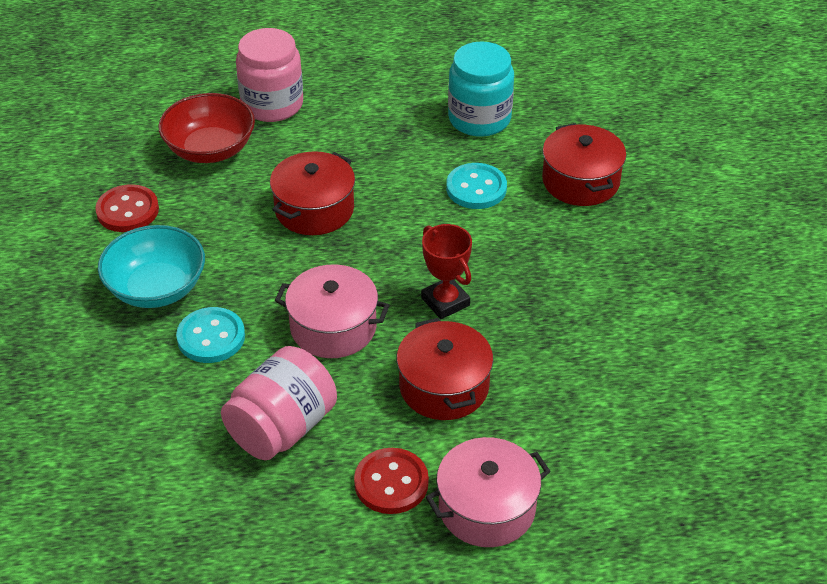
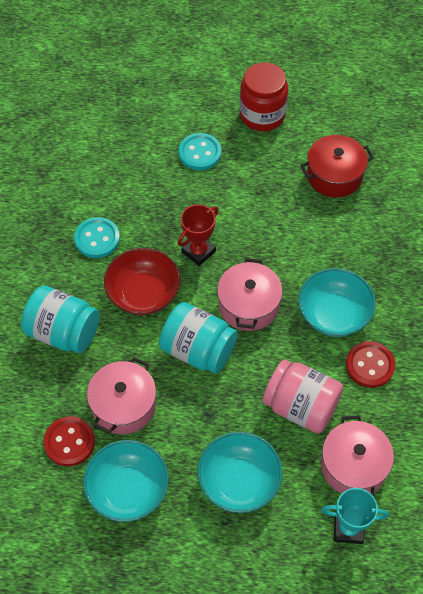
pink jar: [221,346,337,460] [236,28,303,122] = 2 -> [263,359,343,433] = 1
pink pot: [275,264,389,358] [426,437,551,547] = 2 -> [87,357,156,434] [217,258,283,331] [321,415,394,497] = 3
red jar: none = 0 -> [240,62,288,131] = 1
red pot: [270,151,355,235] [397,318,493,420] [542,123,626,206] = 3 -> [300,135,374,198] = 1
turquoise bowl: [98,225,205,308] = 1 -> [83,440,169,522] [197,432,282,513] [298,268,376,337] = 3
turquoise jar: [448,42,514,137] = 1 -> [21,286,99,353] [159,302,238,373] = 2
turquoise trophy: none = 0 -> [321,488,389,544] = 1

